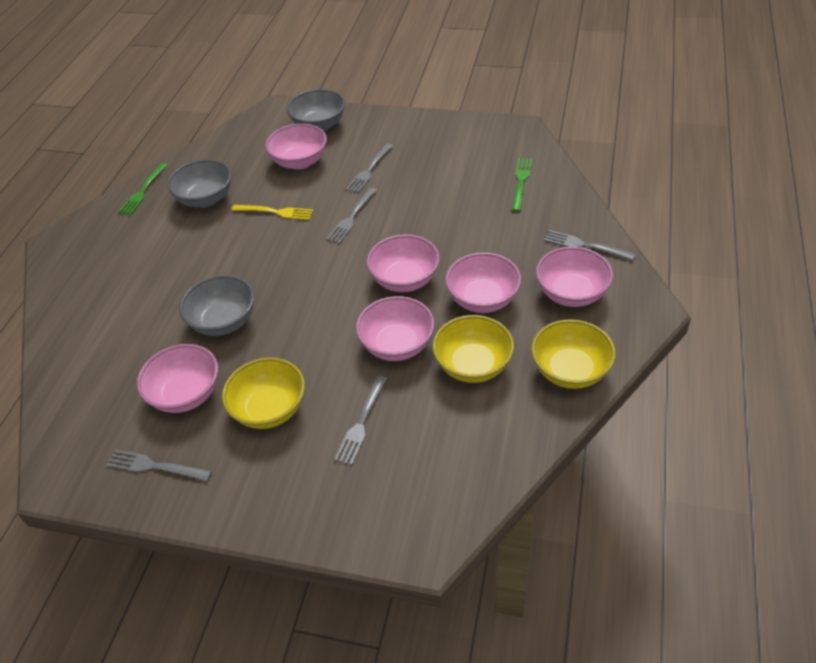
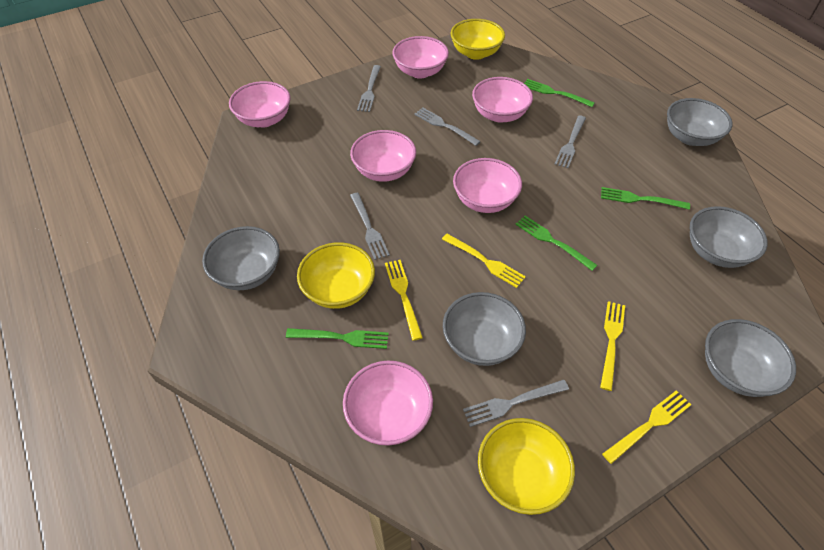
green fork: [118,163,168,216] [512,158,532,212] = 2 -> [286,328,389,349] [515,216,597,271] [524,79,595,107] [601,187,690,210] = 4
grey bowl: [167,159,232,207] [179,275,255,336] [287,89,345,131] = 3 -> [202,226,280,290] [443,292,526,366] [667,98,732,146] [690,206,768,268] [705,319,796,397] = 5
yellow fork: [231,205,314,220] = 1 -> [385,260,423,341] [442,234,526,288] [600,301,625,391] [602,390,691,464] = 4

